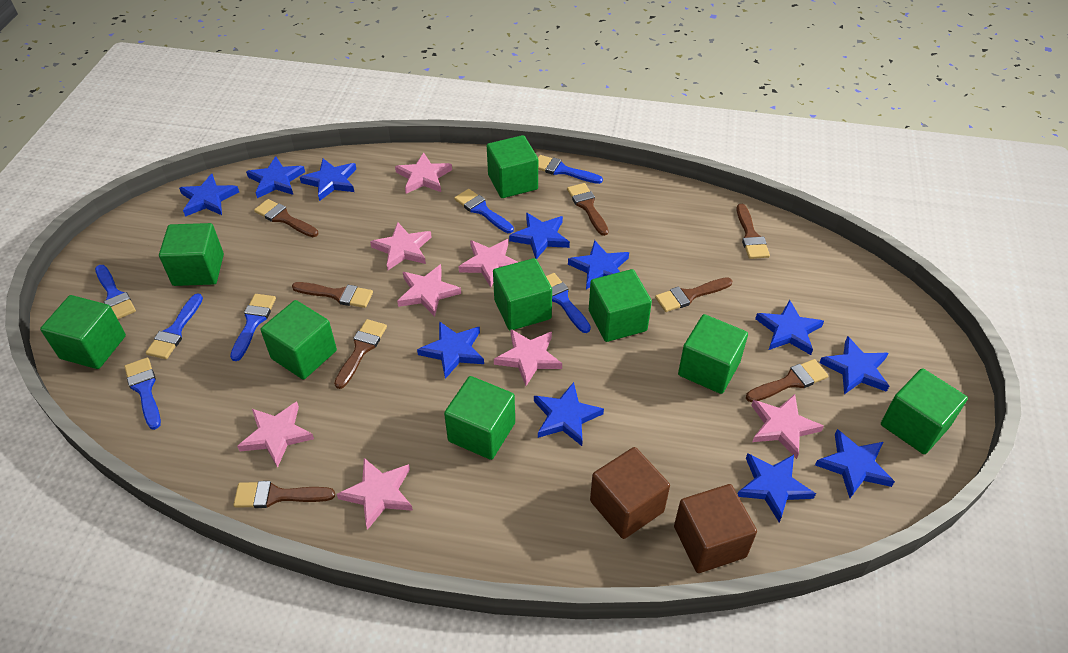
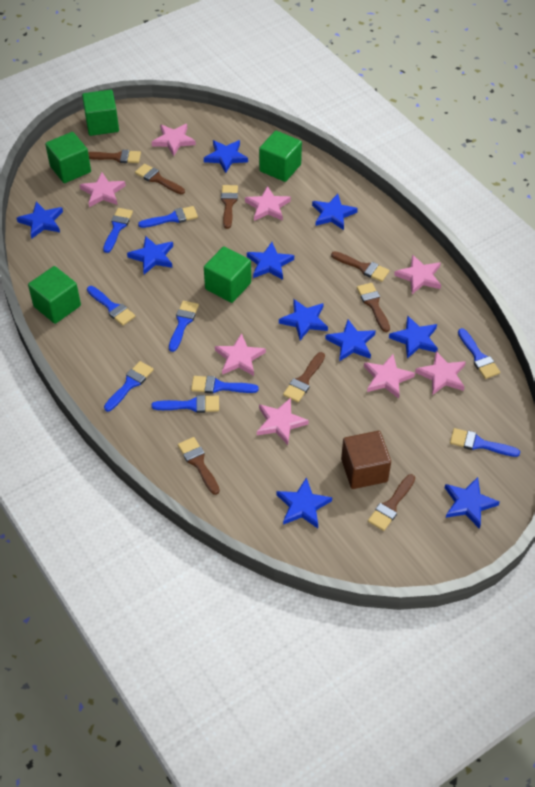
blue brush: [95,265,136,319] [124,357,161,430] [146,293,203,359] [230,294,276,361] [454,189,514,233] [538,155,603,184] [546,273,591,333] = 7 -> [87,286,135,326] [103,208,133,253] [104,361,154,412] [138,206,198,228] [151,395,219,413] [169,301,199,352] [191,376,259,394] [450,428,520,457] [458,328,500,379] = 9
blue star: [179,174,239,217] [246,156,305,198] [300,158,356,201] [417,321,484,379] [509,213,570,259] [534,382,604,446] [568,240,629,290] [737,453,816,522] [755,300,824,355] [815,429,895,498] [819,336,889,394] = 11 -> [17,202,63,238] [127,236,173,274] [204,140,248,173] [247,242,294,280] [277,477,332,528] [279,299,328,340] [312,194,358,230] [325,319,376,361] [389,316,438,359] [445,477,500,529] = 10
brown cube: [590,447,670,539] [674,484,757,573] = 2 -> [341,431,391,489] = 1
green cube: [40,295,126,369] [159,223,224,286] [261,300,337,380] [444,376,515,460] [487,135,538,198] [493,258,552,331] [589,269,652,342] [678,314,748,394] [881,368,968,454] = 9 -> [28,266,81,324] [45,132,91,183] [82,90,119,136] [204,246,251,303] [259,131,302,182] = 5

